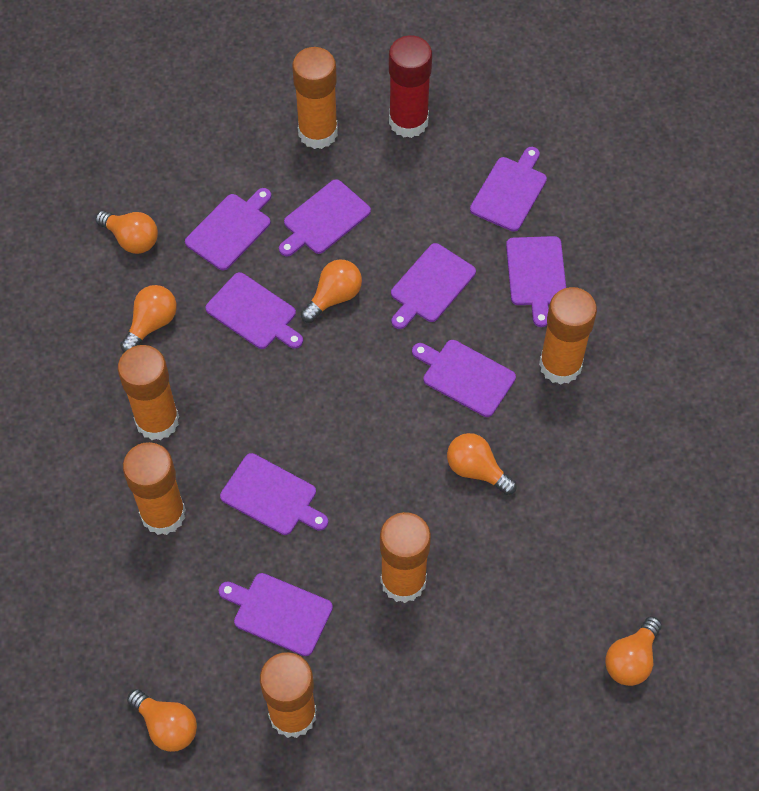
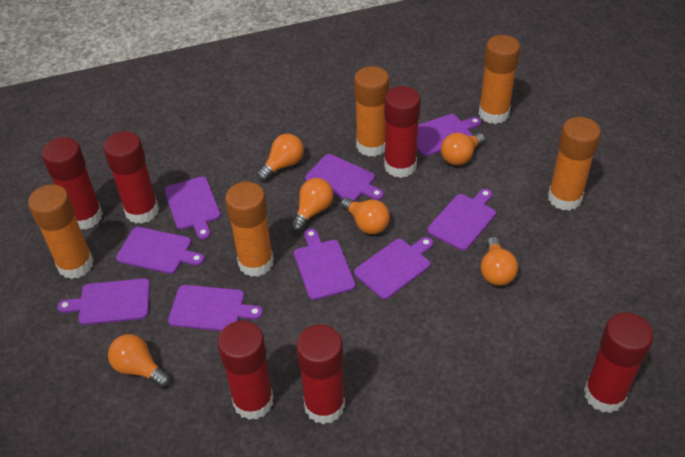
orange glue stick: [118,345,179,440] [123,442,186,535] [260,652,317,738] [292,47,338,149] [380,512,431,603] [539,287,597,385] = 6 -> [28,184,94,279] [225,182,274,277] [354,66,389,157] [479,35,521,124] [548,117,601,211] = 5
red glue stick: [389,36,432,138] = 1 -> [42,137,103,230] [103,131,159,224] [218,321,273,420] [296,325,345,424] [384,86,421,178] [584,312,654,413] = 6

